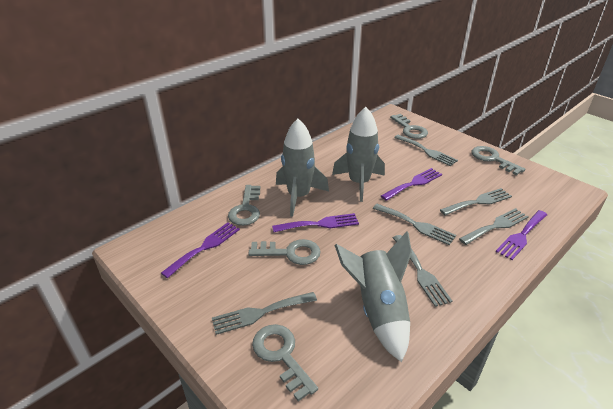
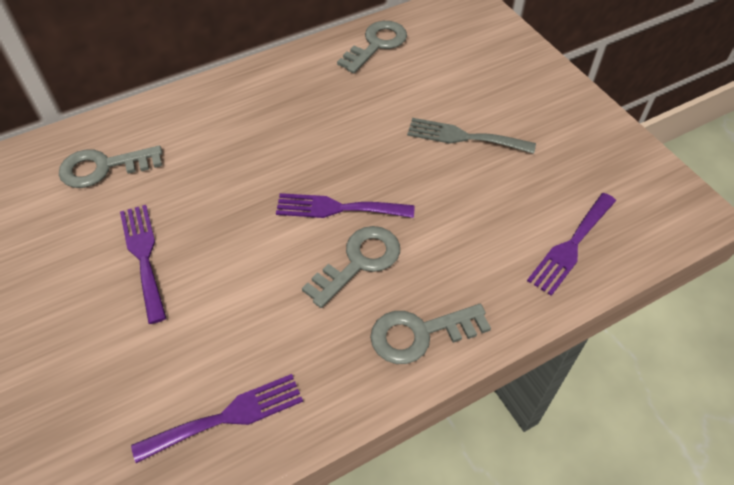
grey fork: [212,292,317,335] [373,204,456,245] [393,235,453,307] [394,135,458,166] [440,188,512,215] [459,208,529,245] = 6 -> [407,118,536,154] = 1
grey key: [228,185,260,226] [248,239,321,265] [252,324,318,402] [390,114,428,139] [471,146,525,175] = 5 -> [59,146,162,188] [302,226,400,308] [337,21,407,73] [370,304,491,364] = 4
grey rocket: [276,119,329,216] [332,107,385,202] [334,231,412,362] = 3 -> none = 0

